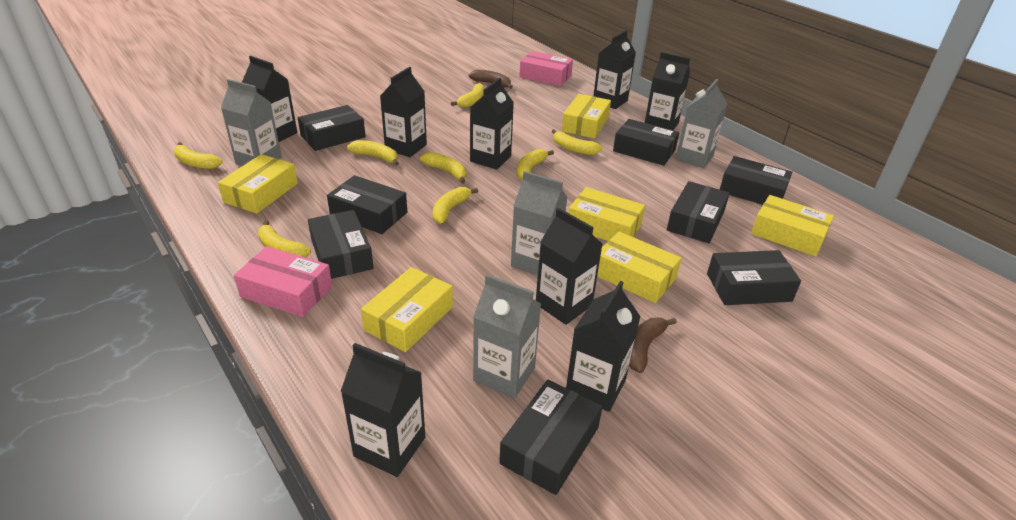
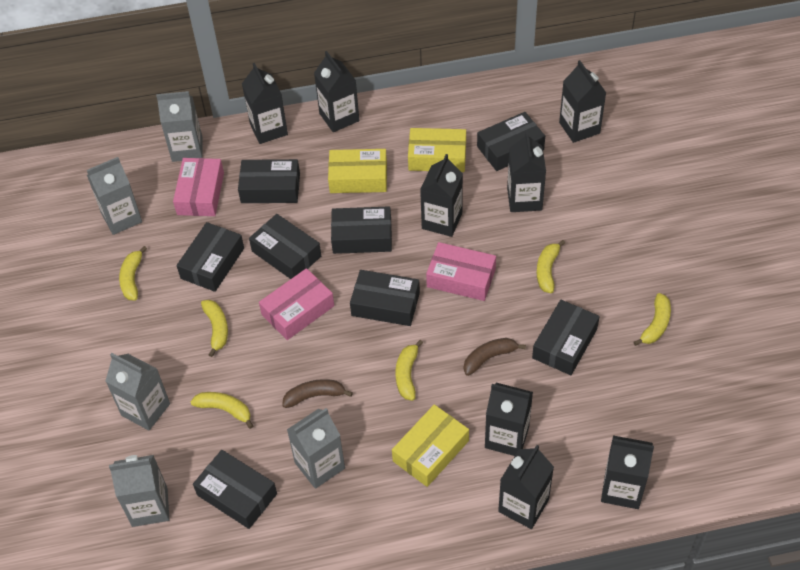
grey carton: [221,79,282,166] [473,274,541,399] [511,171,568,275] [676,79,727,168] = 4 -> [87,157,142,235] [105,353,170,430] [109,455,169,527] [156,91,203,162] [287,408,345,489] = 5
pink box: [234,246,332,317] [519,51,573,86] = 2 -> [173,158,224,216] [259,268,334,340] [426,242,496,301] = 3
yellow banana: [174,142,222,169] [258,220,311,257] [347,140,399,165] [420,152,466,184] [432,187,478,224] [451,83,485,108] [517,149,554,180] [552,129,603,155] = 8 -> [119,246,147,301] [190,392,253,429] [201,300,228,357] [396,340,423,401] [537,240,565,293] [633,293,671,346] = 6
yellow box: [218,154,298,214] [361,267,453,352] [562,94,611,139] [568,187,645,241] [597,231,682,303] [751,195,834,257] = 6 -> [328,149,387,193] [392,404,469,487] [408,128,466,172] = 3

